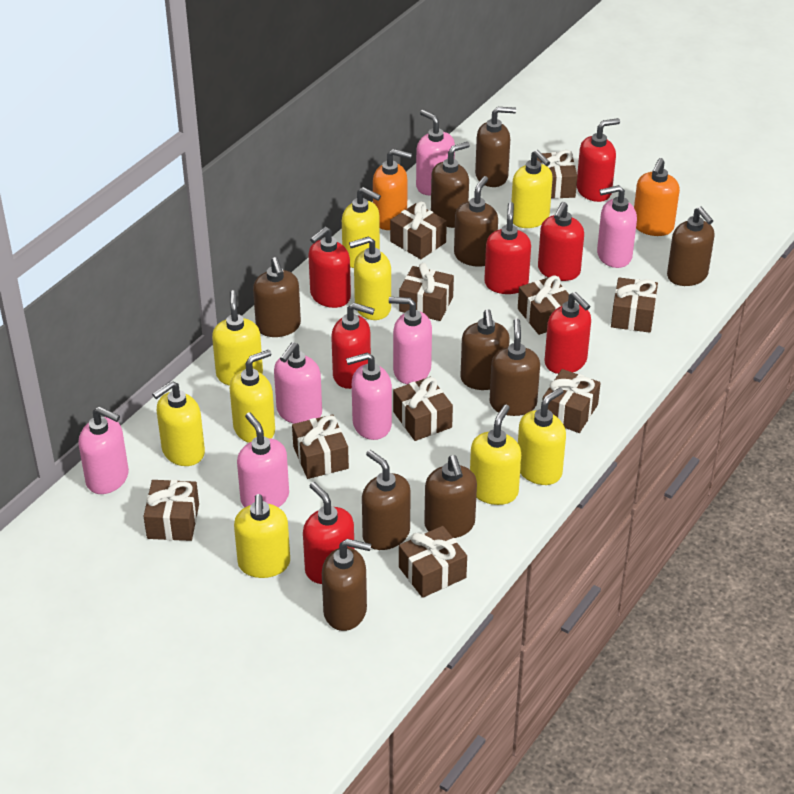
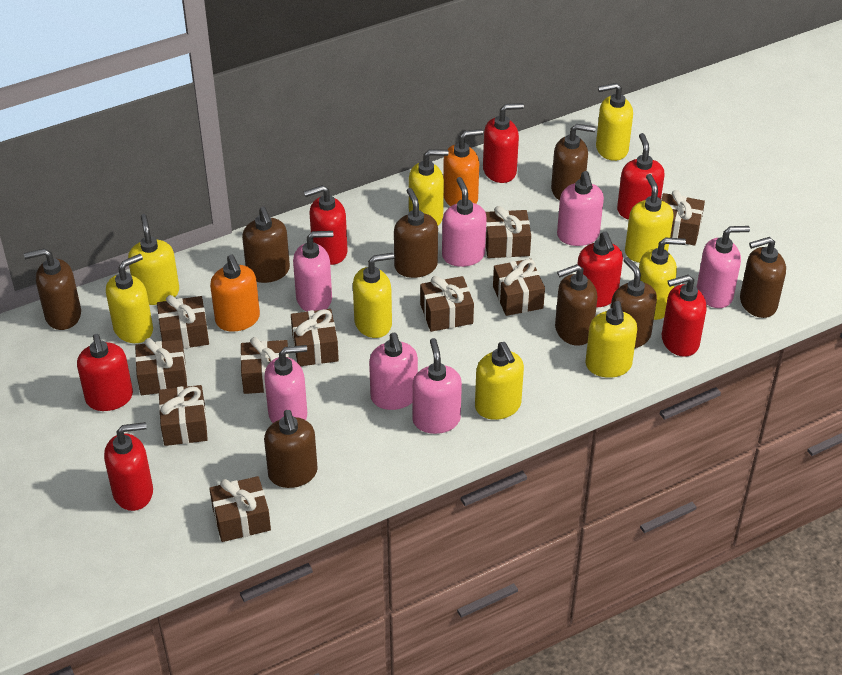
brown soap dispenser: [253,257,301,337] [322,539,371,631] [362,450,411,550] [424,455,477,538] [431,142,470,228] [454,176,498,267] [460,309,509,390] [475,107,516,187] [489,318,540,416] [667,207,714,286] = 10 -> [24,248,81,330] [242,207,290,283] [264,410,318,488] [394,188,438,278] [551,124,596,200] [555,264,597,346] [611,257,657,348] [740,237,786,318] = 8

